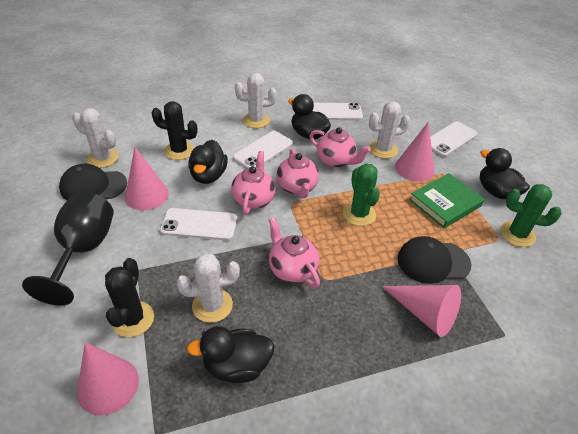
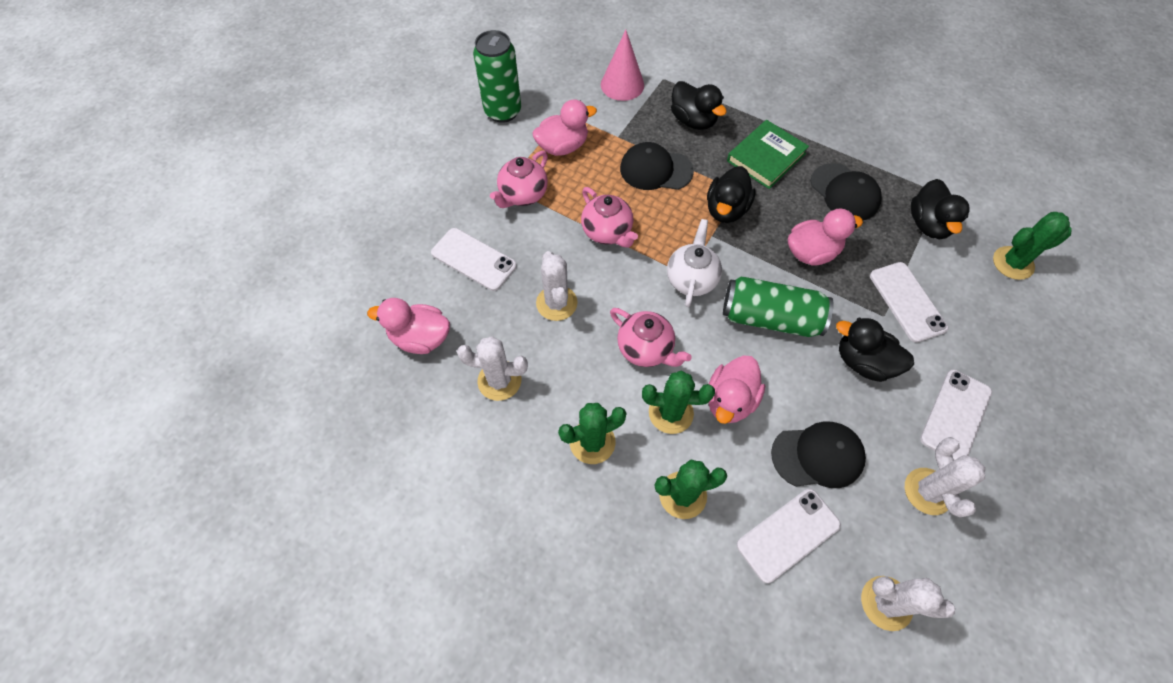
black cactus: [105,258,154,337] [152,101,198,160] = 2 -> none = 0
black cap: [59,164,127,200] [398,236,471,284] = 2 -> [620,142,694,190] [771,421,866,488] [811,163,882,220] = 3
black goblet: [22,191,114,306] = 1 -> none = 0
green cactus: [343,163,380,226] [500,184,561,247] = 2 -> [558,403,626,464] [642,371,715,434] [655,460,727,519] [993,212,1072,280] = 4
green can: none = 0 -> [473,30,521,123] [723,276,834,337] = 2
pink cone: [77,342,139,415] [125,147,168,210] [381,285,461,337] [395,122,434,182] = 4 -> [601,30,644,101] = 1
pink duck: none = 0 -> [367,298,450,354] [532,99,597,156] [709,355,765,424] [788,208,863,265] = 4
pink teapot: [231,151,275,215] [269,217,320,288] [276,148,319,198] [310,127,371,168] = 4 -> [490,151,548,208] [581,187,638,248] [610,308,692,367] = 3
white teapot: none = 0 -> [667,219,722,307] = 1

